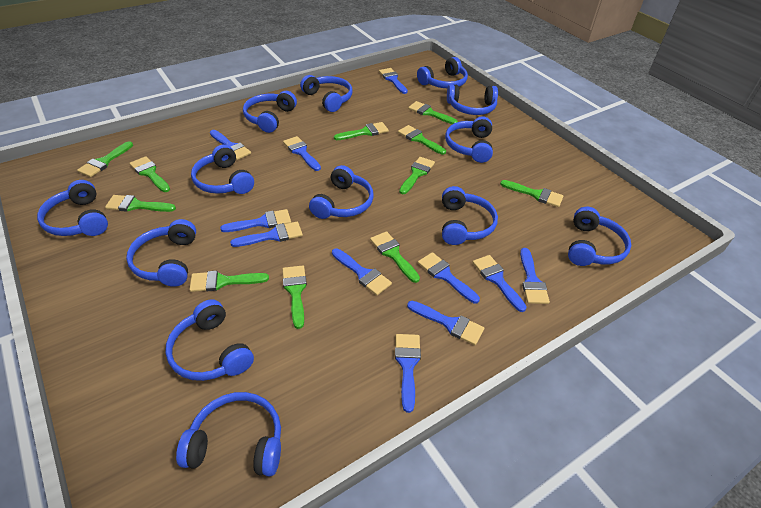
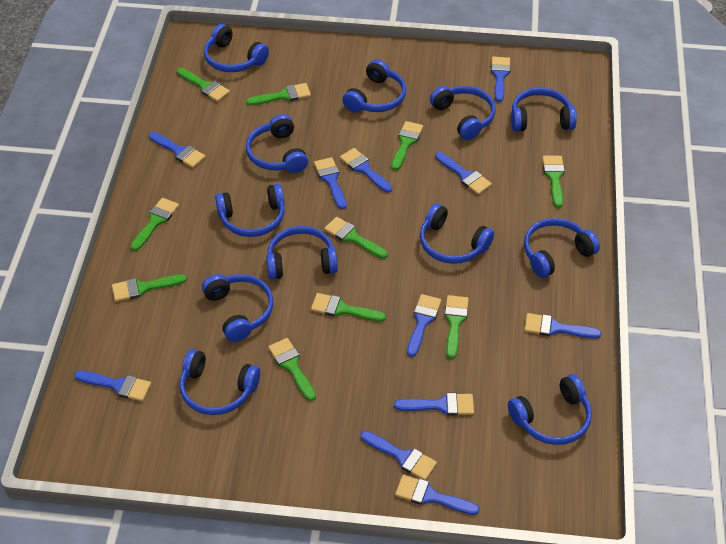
blue headphones: [37,180,108,236] [126,219,196,287] [165,299,254,381] [176,392,281,476] [191,145,254,194] [243,91,297,133] [300,75,353,112] [309,165,374,219] [417,57,468,88] [442,186,498,245] [445,116,493,163] [447,84,498,115] [568,207,631,266] = 13 -> [180,349,260,415] [202,274,274,342] [204,24,269,72] [215,184,285,237] [246,114,308,173] [266,226,338,279] [343,59,406,113] [420,203,494,264] [430,86,496,140] [508,374,592,445] [511,87,577,132] [524,218,600,278] = 12
green brush: [77,141,133,177] [105,195,176,212] [130,156,170,192] [189,271,269,292] [282,266,307,329] [334,122,389,140] [370,231,420,283] [398,125,446,155] [399,157,435,194] [408,101,458,124] [500,180,564,207] = 11 -> [112,274,187,302] [131,198,179,251] [177,68,230,102] [246,83,311,105] [268,338,316,401] [311,293,386,322] [324,217,388,259] [391,121,423,170] [444,295,469,359] [542,156,565,208] = 10

